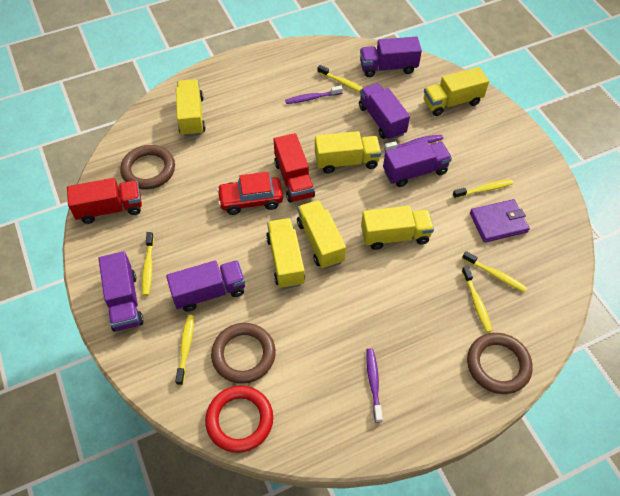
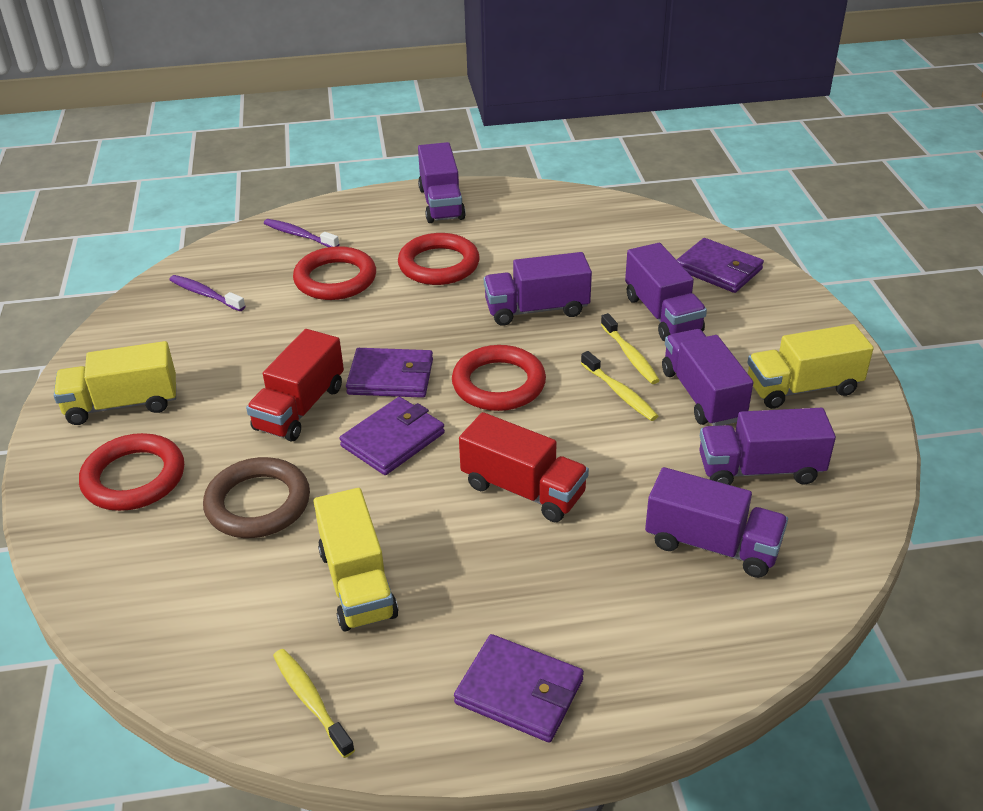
brown ring: [120,145,175,190] [211,323,276,384] [467,333,533,394] = 3 -> [203,457,310,538] = 1
purple toothbrush: [285,86,343,104] [366,348,383,423] [384,135,443,151] = 3 -> [169,275,246,311] [264,219,339,247] = 2
purple truck: [99,251,144,332] [166,260,245,312] [359,83,410,140] [360,37,422,77] [383,140,452,187] = 5 -> [418,142,466,223] [484,252,592,326] [625,243,707,341] [645,467,788,578] [662,329,753,426] [699,408,836,485] = 6
purple wallet: [470,199,530,243] = 1 -> [340,397,445,475] [346,348,433,398] [454,634,584,743] [677,238,764,293] = 4
red car: [217,172,283,215] = 1 -> none = 0
red ring: [205,385,273,453] = 1 -> [79,433,184,511] [293,246,376,300] [398,233,480,285] [452,345,546,411] = 4
yellow toothbrush: [142,232,154,296] [175,315,194,385] [317,65,363,93] [453,179,514,199] [462,251,527,292] [462,266,492,332] = 6 -> [273,649,355,758] [581,351,658,421] [601,313,660,384] = 3
yellow truck: [176,79,206,137] [266,218,305,289] [297,200,346,269] [315,131,381,173] [361,206,434,250] [424,67,489,116] = 6 -> [54,341,176,425] [314,488,398,631] [747,324,874,409] = 3

